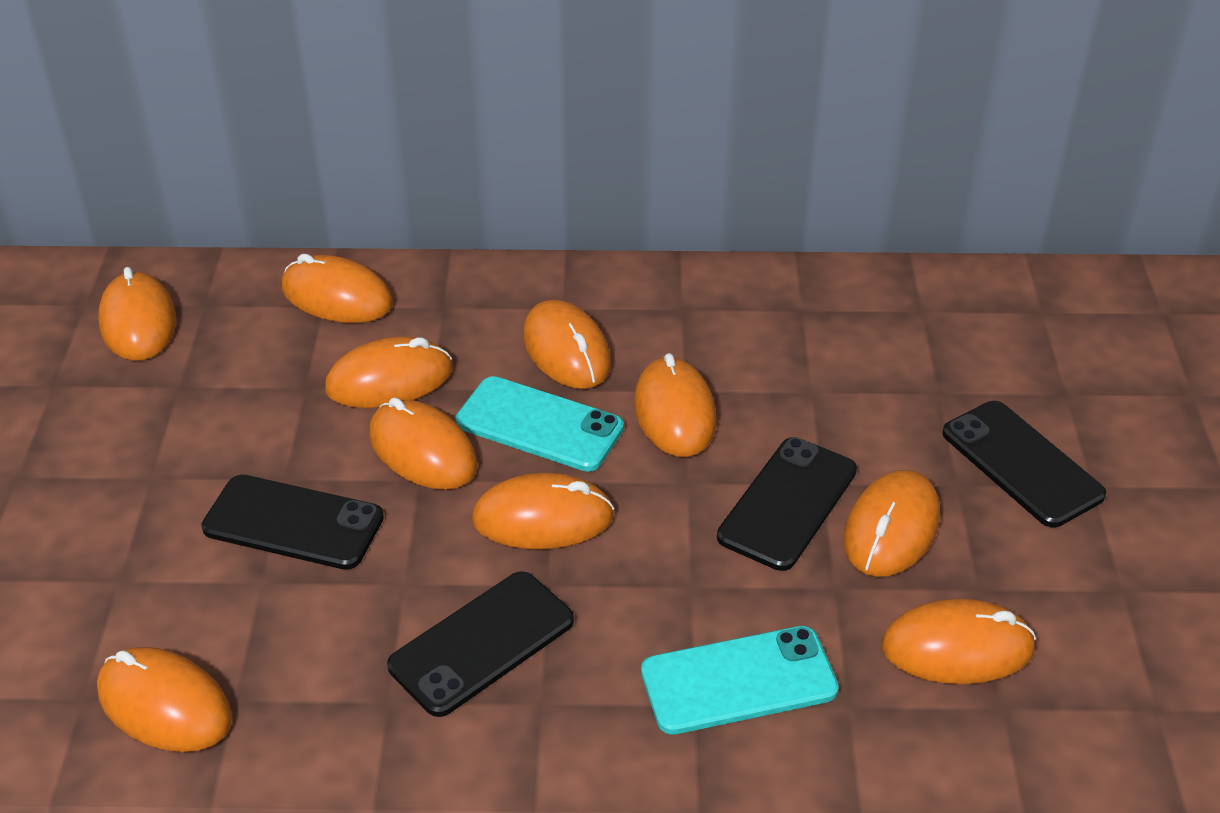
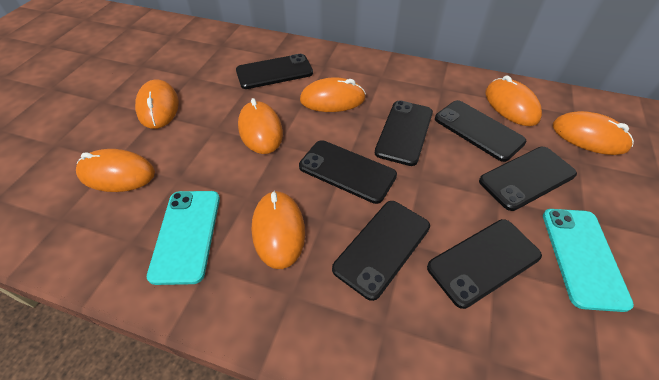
black phone: [201,475,384,570] [387,571,574,717] [717,437,857,571] [942,401,1106,527] = 4 -> [236,54,313,89] [299,140,397,204] [332,201,430,301] [374,101,433,166] [427,219,542,309] [435,100,527,162] [479,147,577,211] = 7
orange mouse: [97,647,232,752] [98,267,176,361] [282,254,393,323] [325,336,453,408] [369,397,477,490] [472,473,614,549] [523,300,611,389] [634,353,716,457] [844,470,940,577] [882,599,1036,684] = 10 -> [76,149,155,192] [135,80,179,129] [238,98,283,154] [252,191,305,269] [300,77,366,112] [486,75,542,126] [553,111,634,155] = 7

